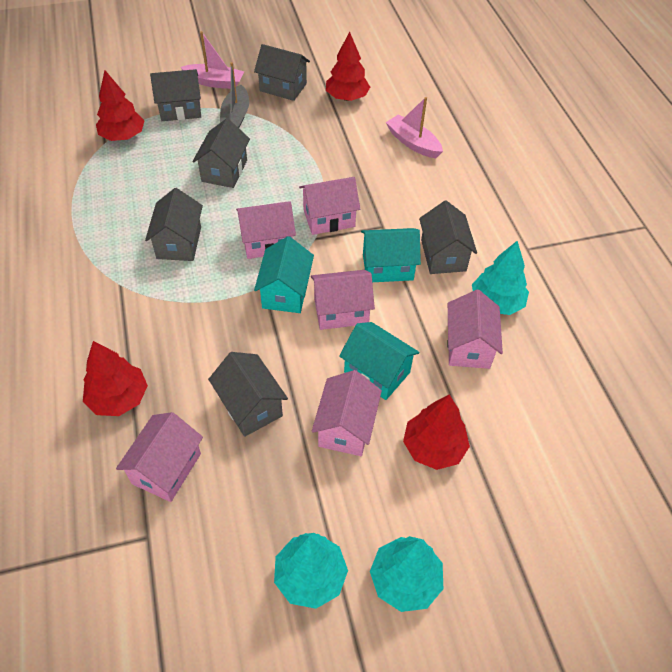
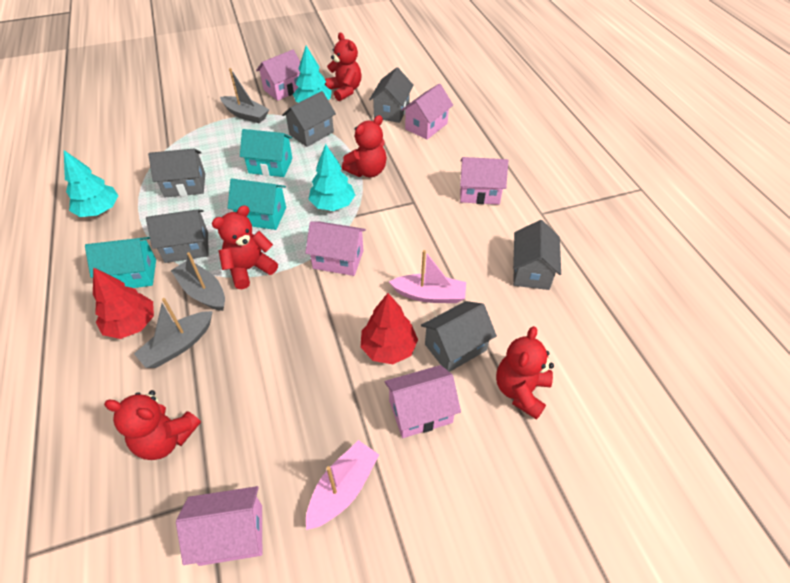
grey boat: [220,62,249,128] = 1 -> [134,298,213,368] [171,252,225,311] [220,68,270,123] = 3
red teddy bear: none = 0 -> [104,390,201,460] [212,205,278,289] [325,33,362,101] [342,115,387,177] [496,326,554,420] = 5
red tree: [83,341,148,416] [96,70,144,141] [326,32,370,101] [403,395,470,470] = 4 -> [93,267,154,339] [360,293,418,364] = 2

